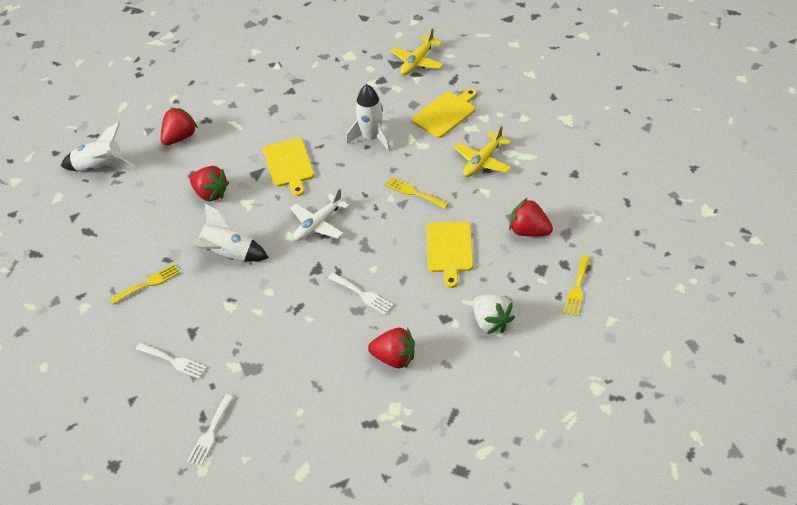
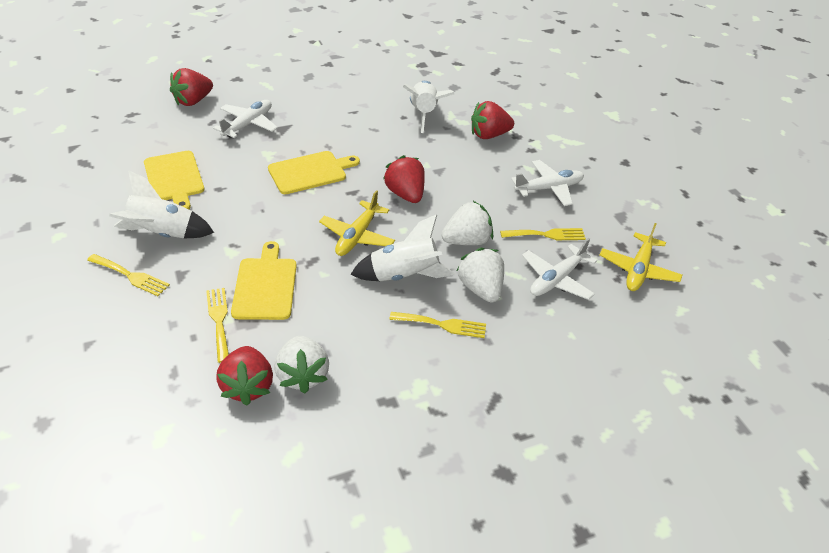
white fork: [136,343,207,379] [187,395,234,466] [328,273,394,315] = 3 -> none = 0
white plane: [290,188,349,241] = 1 -> [213,100,278,138] [511,160,584,206] [522,238,597,300] = 3
white strawberry: [473,294,515,334] = 1 -> [274,336,329,393] [441,201,493,245] [457,248,504,303] = 3
yellow fork: [109,264,180,305] [385,177,449,209] [563,255,590,316] = 3 -> [87,254,170,296] [206,288,229,363] [389,312,486,338] [500,228,586,240] = 4

